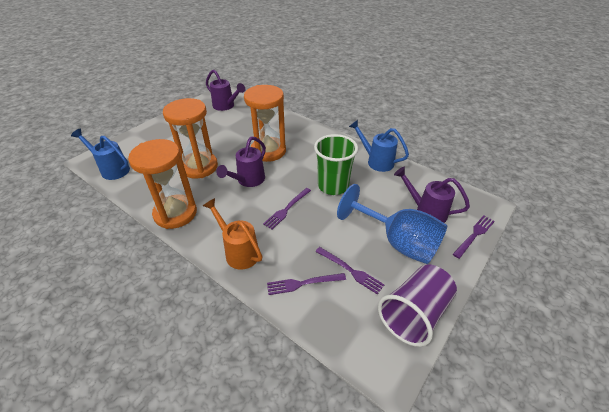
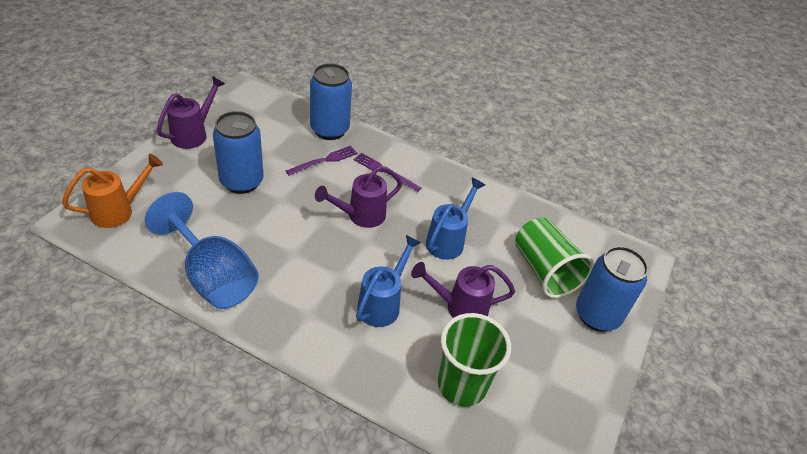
blue can: none = 0 -> [213,111,264,194] [310,63,352,140] [576,246,648,332] = 3
green cup: [314,134,358,195] = 1 -> [438,313,511,407] [515,217,594,298] = 2
orange hourglass: [128,139,197,229] [163,98,218,179] [244,85,286,162] = 3 -> none = 0
purple cup: [378,264,457,347] = 1 -> none = 0
purple fork: [263,188,311,229] [267,273,346,295] [315,247,385,294] [453,215,495,259] = 4 -> [286,146,358,176] [353,153,421,192] = 2

